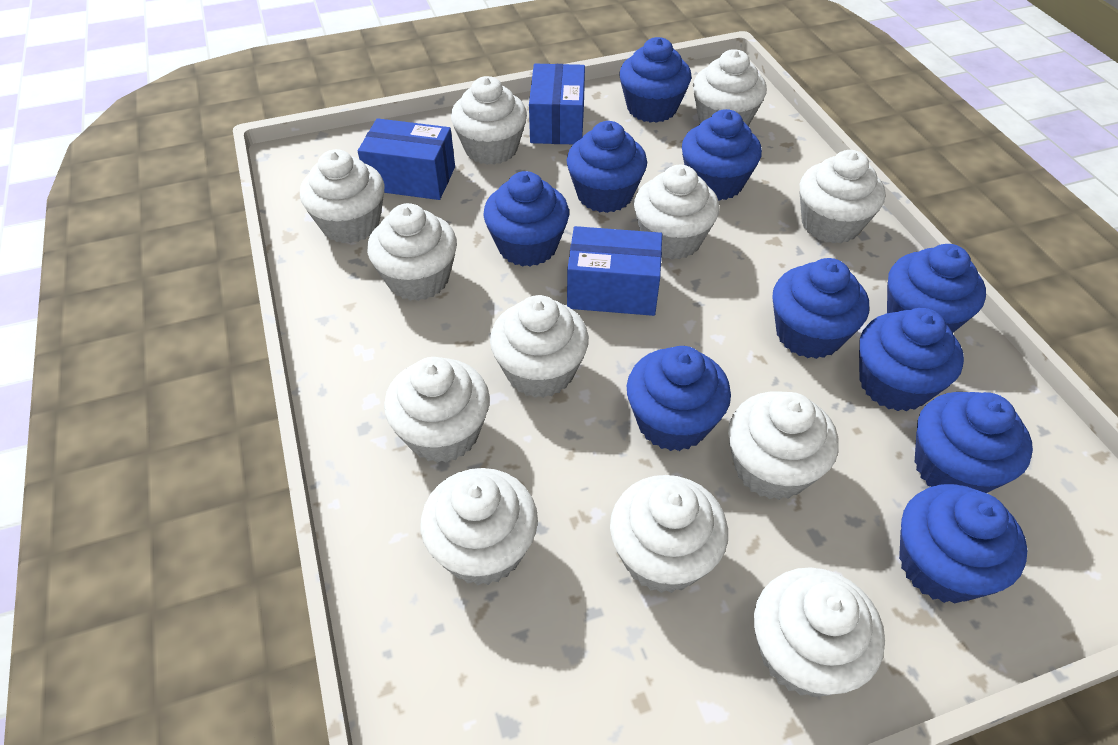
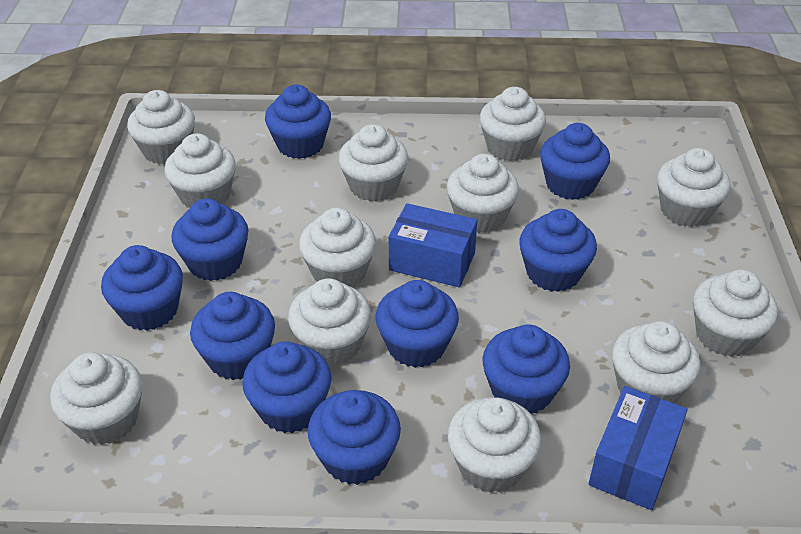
blue box: [358,118,455,200] [529,64,585,144] [567,226,662,316] = 3 -> [389,203,477,287] [589,386,688,510] = 2

